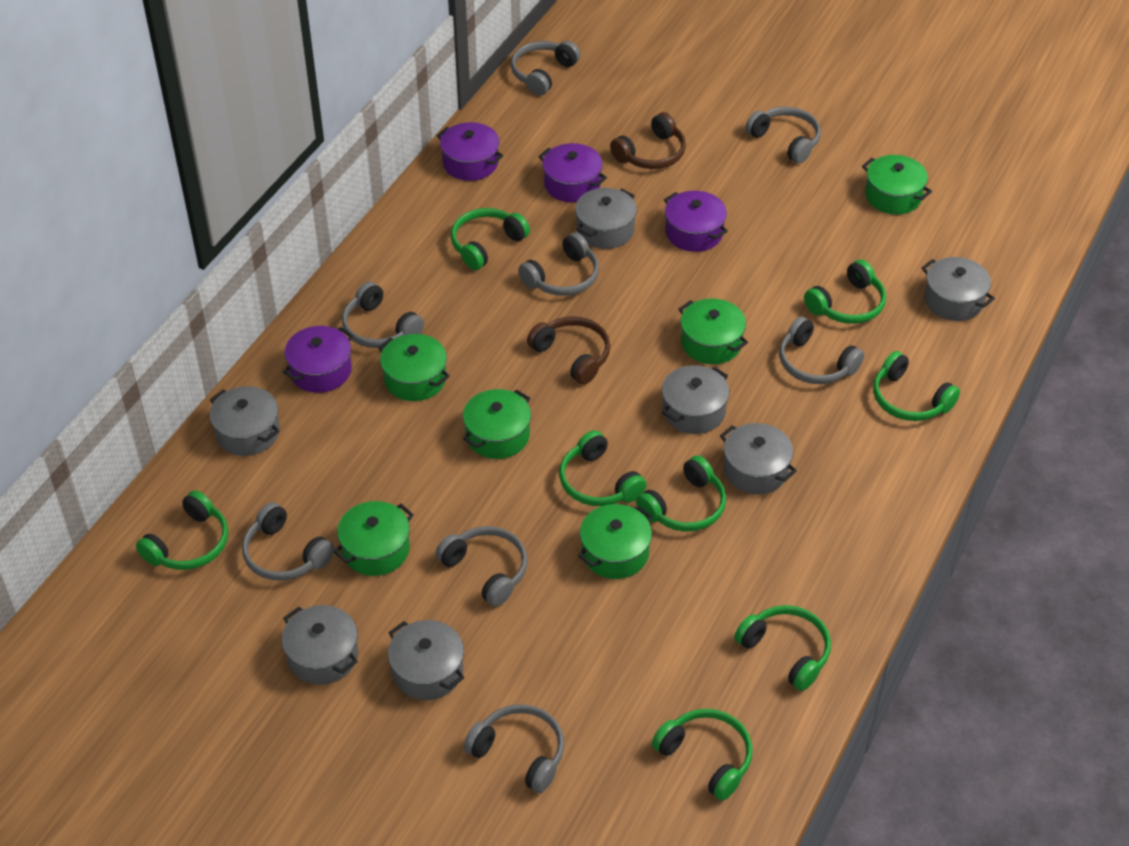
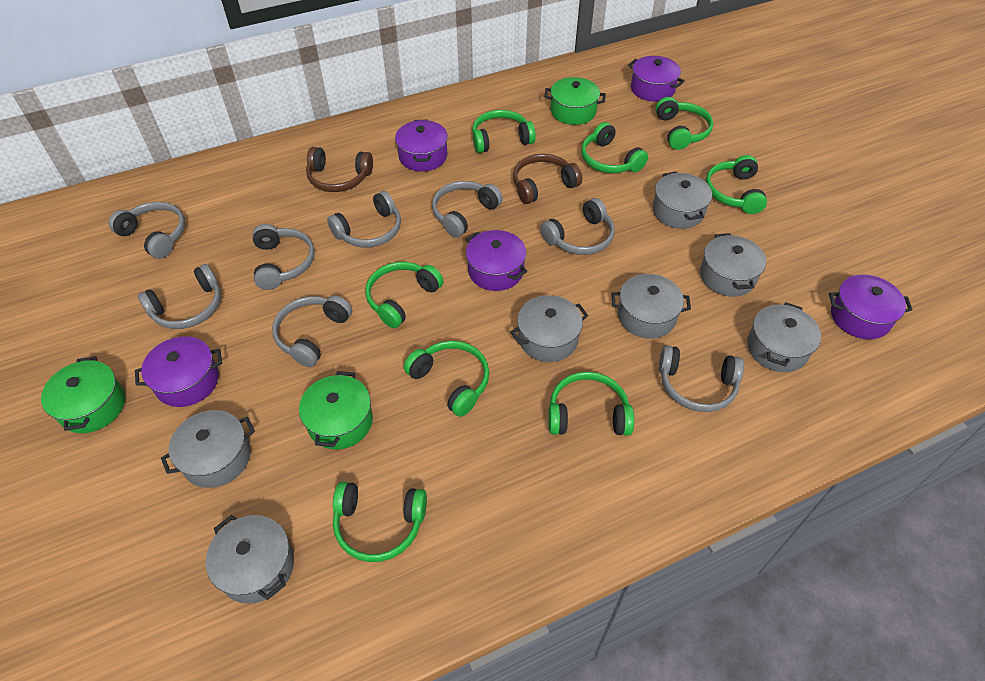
green pot: [333,501,414,576] [378,334,450,401] [463,389,531,459] [578,504,653,579] [679,298,748,364] [862,155,932,214] = 6 -> [41,356,125,433] [299,371,373,450] [544,77,606,125] = 3
purple pot: [283,326,353,393] [437,122,503,181] [538,143,607,203] [664,191,728,252] = 4 -> [135,336,222,407] [395,119,448,171] [466,230,527,291] [628,56,685,102] [829,275,913,339] = 5

